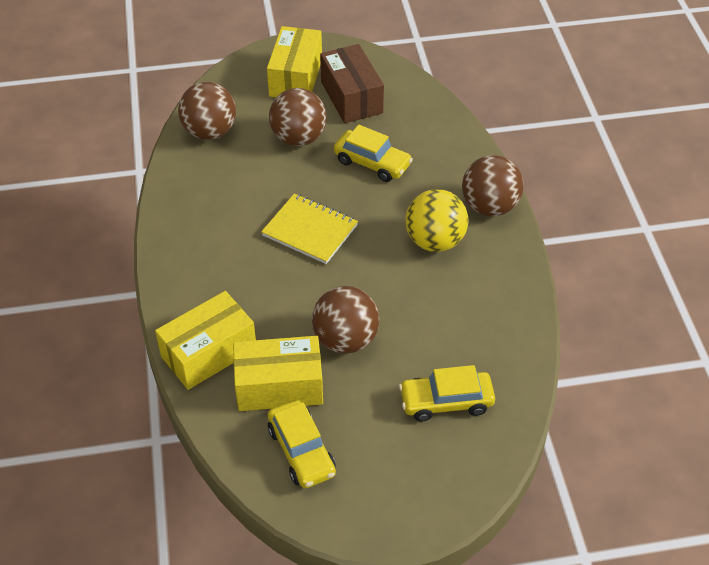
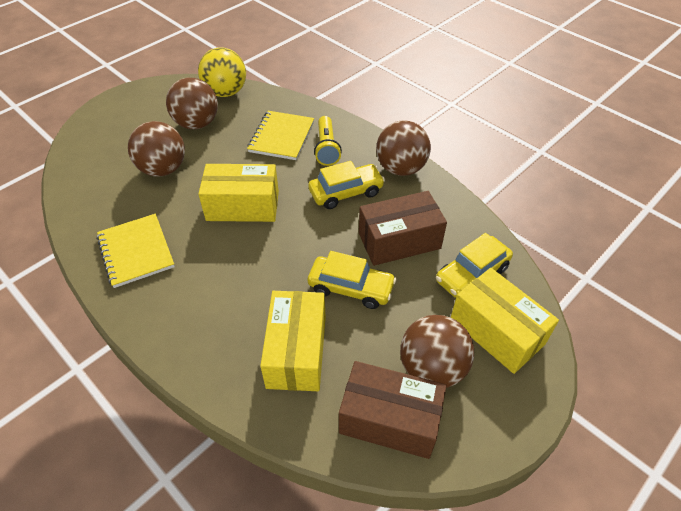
brown box: [320,44,384,123] = 1 -> [339,361,446,459] [359,191,447,266] = 2
yellow flashlight: none = 0 -> [314,116,342,166] = 1
yellow notebook: [261,193,358,264] = 1 -> [97,214,175,288] [247,111,314,160] = 2

